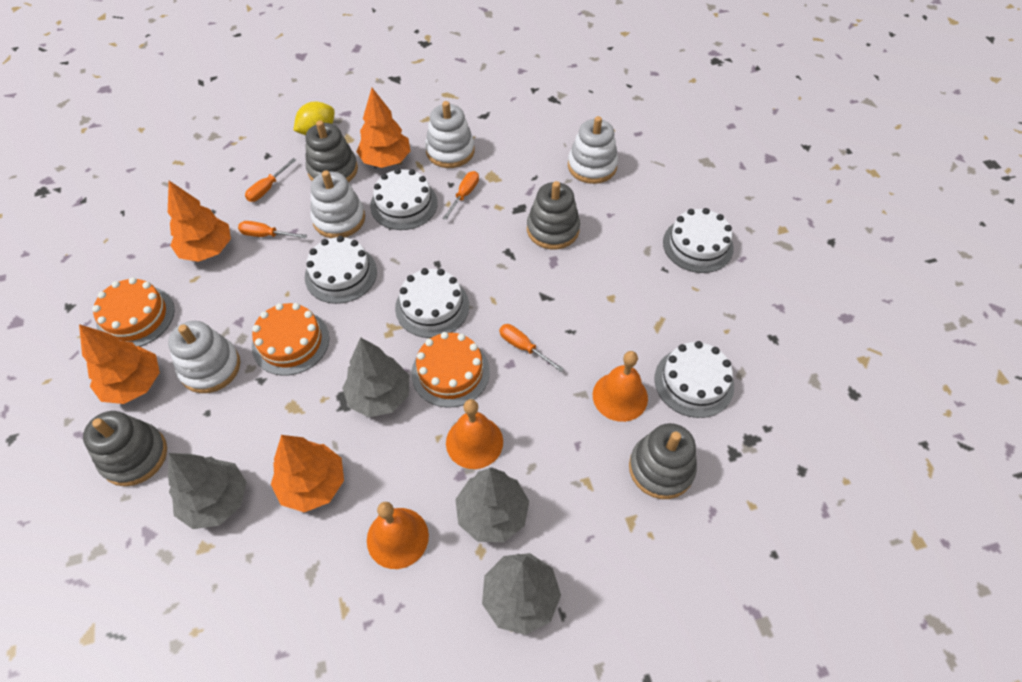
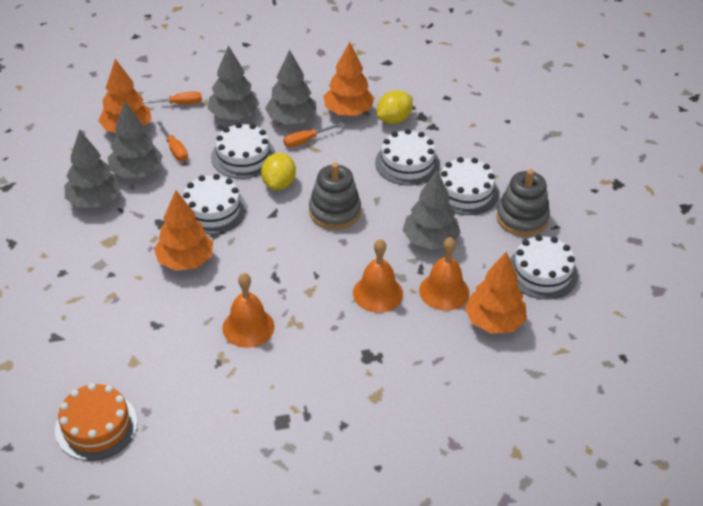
grey stacking toy: [83,411,167,486] [306,120,358,182] [527,181,580,250] [629,423,697,499] = 4 -> [309,162,361,230] [496,169,550,236] = 2
grey tree: [168,453,247,529] [342,337,409,417] [455,467,529,542] [482,553,561,635] = 4 -> [65,129,121,207] [108,102,163,178] [208,45,259,120] [265,50,316,125] [402,170,461,250] = 5
orange cake: [92,277,175,347] [252,303,329,376] [411,332,490,408] = 3 -> [55,383,138,461] = 1
orange screwdriver: [238,221,307,239] [245,158,296,202] [443,171,479,220] [499,324,564,372] = 4 -> [142,91,202,104] [157,121,188,161] [283,123,342,147] = 3
white stacking toy: [168,321,240,393] [310,170,365,238] [425,101,475,168] [568,116,618,184] = 4 -> none = 0
yellow lemon: [293,101,335,135] = 1 -> [261,153,296,190] [377,90,413,124] = 2

